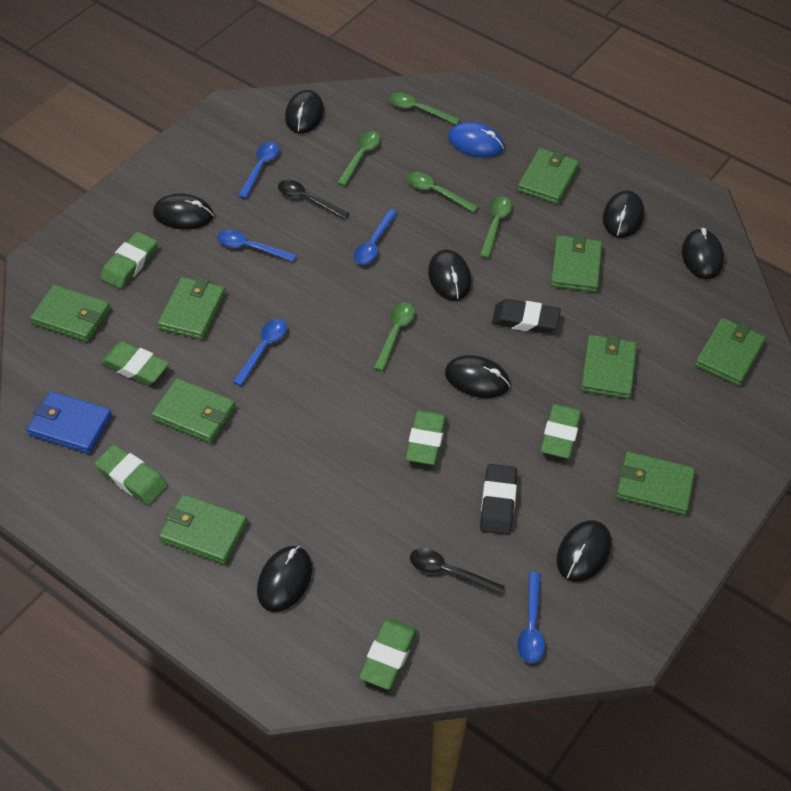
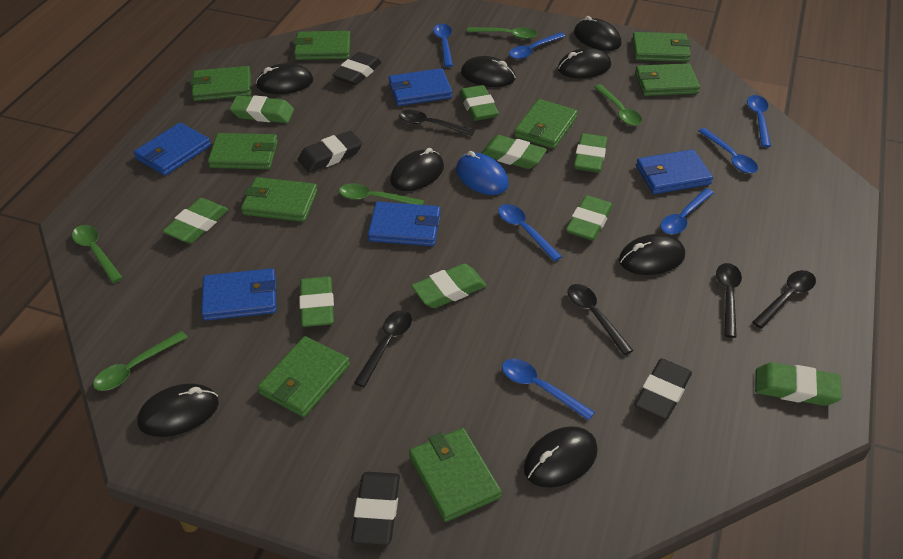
black eraser: [480,464,517,535] [492,299,561,334] = 2 -> [298,131,362,173] [332,52,382,86] [351,472,400,545] [634,359,692,420] = 4
black spoon: [278,180,349,219] [410,548,505,596] = 2 -> [354,310,412,387] [399,110,475,136] [568,284,633,355] [716,263,742,338] [752,270,816,329] = 5
blue spoon: [217,230,296,262] [233,319,287,386] [238,142,279,199] [354,209,398,264] [517,572,545,663] = 5 -> [433,24,453,67] [498,204,562,261] [502,359,595,421] [509,32,565,59] [661,188,714,235] [699,128,758,174] [747,95,771,147] = 7
blue wallet: [27,391,112,454] = 1 -> [134,123,211,176] [201,268,277,321] [368,202,441,246] [389,68,453,106] [636,149,713,194] = 5
green eraser: [95,445,168,505] [101,232,157,289] [101,341,169,385] [359,618,417,690] [406,410,446,465] [541,404,582,459] = 6 -> [162,198,228,243] [230,95,294,123] [299,276,334,327] [411,264,487,308] [459,85,499,121] [481,135,547,169] [566,195,613,241] [574,133,607,173] [755,362,842,406] = 9

